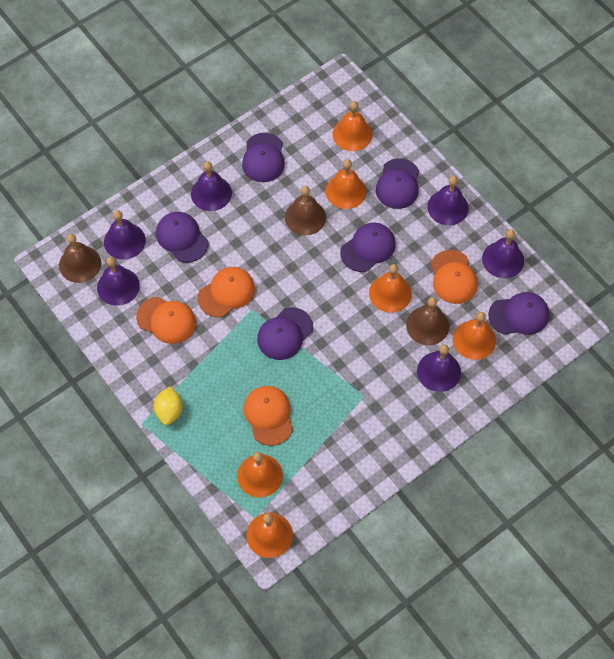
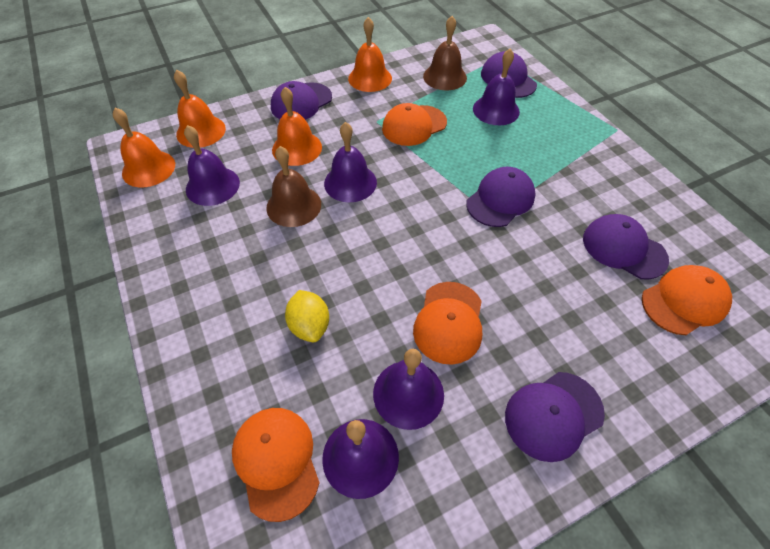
brown bell: [59,234,101,283] [285,186,326,235] [406,297,449,345] = 3 -> [266,146,321,227] [423,16,467,90] = 2
orange bell: [237,452,283,498] [246,513,293,558] [326,159,366,209] [332,101,372,151] [369,264,412,313] [453,312,496,360] = 6 -> [113,108,175,187] [174,70,226,148] [272,87,322,166] [348,17,392,92] = 4
purple bell: [97,257,140,306] [104,210,146,260] [191,161,232,211] [417,344,461,392] [427,176,469,225] [482,229,524,278] = 6 -> [184,125,240,206] [322,419,399,499] [324,122,377,202] [373,349,444,430] [473,48,520,125] = 5
purple cap: [156,212,208,263] [242,133,285,182] [257,307,313,360] [340,223,396,272] [376,158,419,209] [488,292,549,335] = 6 -> [271,81,332,120] [466,167,535,227] [481,51,537,98] [505,372,605,462] [583,214,669,280] = 5

